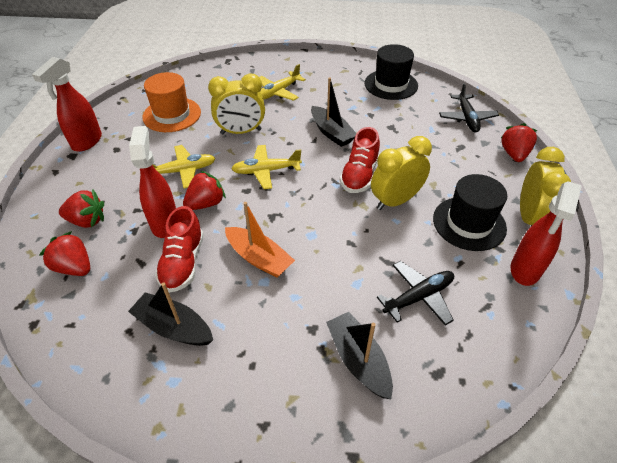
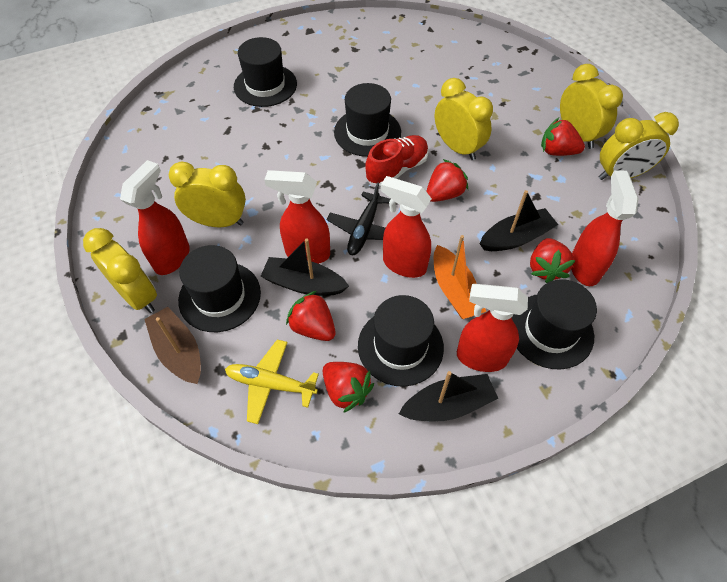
black hat: [364,44,418,100] [433,174,507,251] = 2 -> [178,245,261,332] [234,37,297,107] [334,83,401,157] [358,295,444,387] [512,279,597,369] = 5
black plane: [377,261,454,326] [439,83,499,133] = 2 -> [327,182,391,255] = 1
brown boat: none = 0 -> [144,307,201,384] = 1
orange hat: [143,72,201,132] = 1 -> none = 0
red shoe: [155,206,204,293] [340,127,380,193] = 2 -> [365,135,428,186] = 1
red spray bottle: [32,57,102,152] [129,126,176,238] [511,181,582,286] = 3 -> [120,160,190,275] [264,170,330,264] [380,176,432,278] [457,284,528,372] [571,170,639,286] = 5
red strawberry: [40,231,90,276] [59,190,104,228] [183,171,226,210] [501,123,538,162] = 4 -> [286,291,336,341] [323,362,374,413] [426,159,468,202] [530,238,576,283] [541,118,585,156] = 5
yellow clock: [208,73,265,134] [371,136,432,210] [520,147,571,226] = 3 -> [83,228,157,313] [169,162,246,227] [435,78,493,160] [560,64,623,149] [599,112,679,180] = 5
yellow plane: [153,145,215,189] [231,145,302,189] [259,64,306,101] = 3 -> [225,340,319,424] = 1

